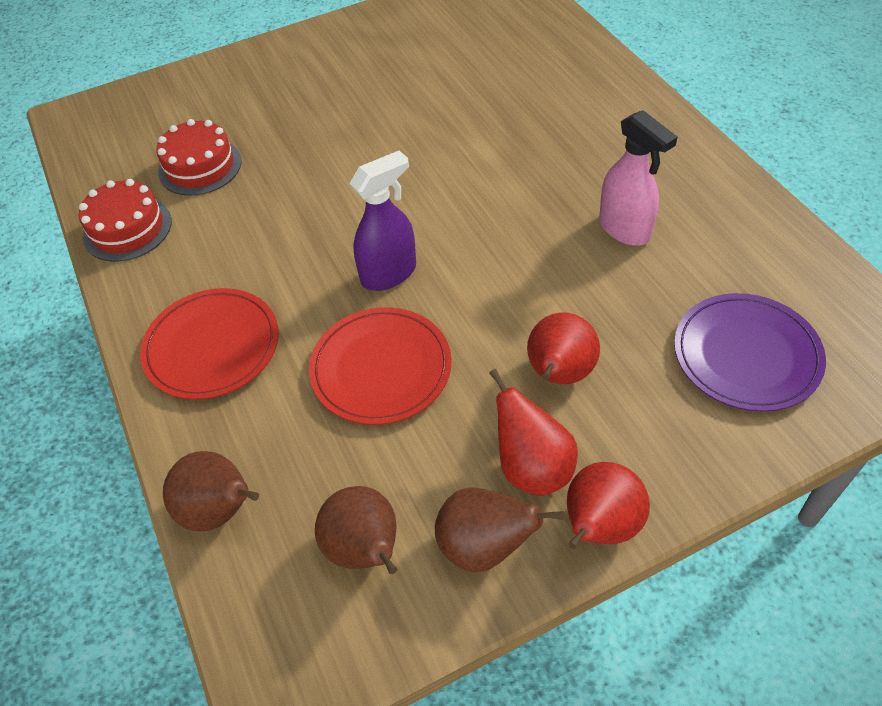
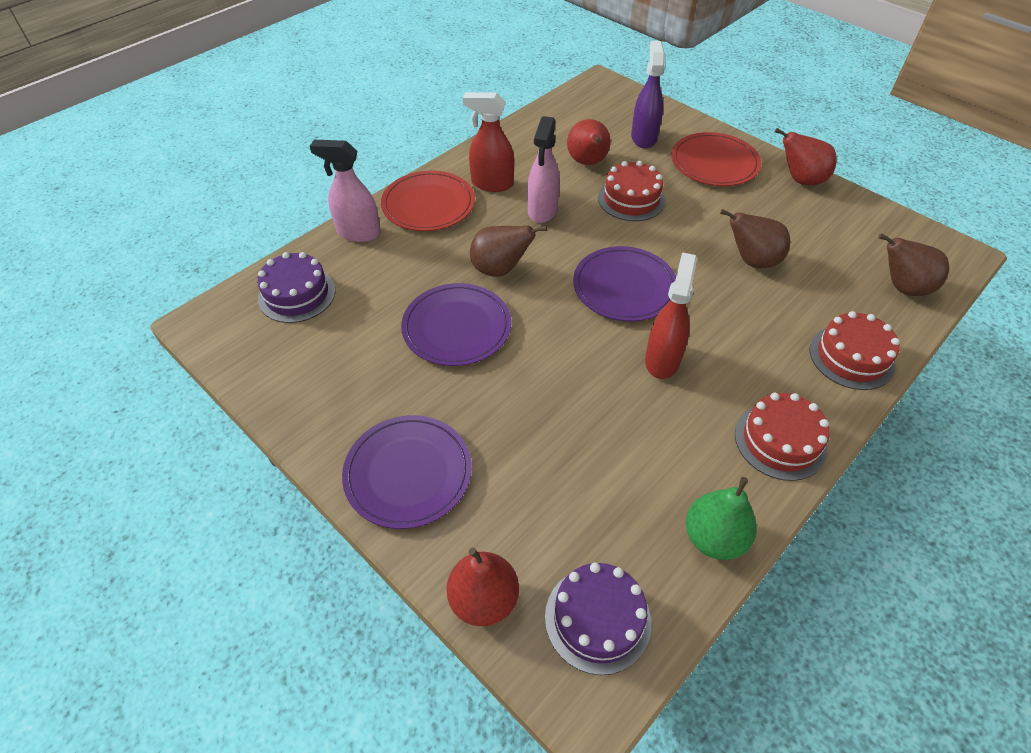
green pear: none = 0 -> [686,477,757,560] = 1
pink spray bottle: [599,110,678,246] = 1 -> [310,140,381,242] [528,116,560,223] = 2
purple cake: none = 0 -> [257,252,335,323] [545,563,651,675] = 2
purple plate: [674,293,826,412] = 1 -> [342,415,472,529] [401,283,511,366] [573,246,676,321] = 3
red cake: [79,179,172,262] [157,119,242,196] = 2 -> [598,161,665,221] [735,393,830,481] [809,311,900,390] = 3
red spray bottle: none = 0 -> [463,92,514,192] [645,252,697,379] = 2

